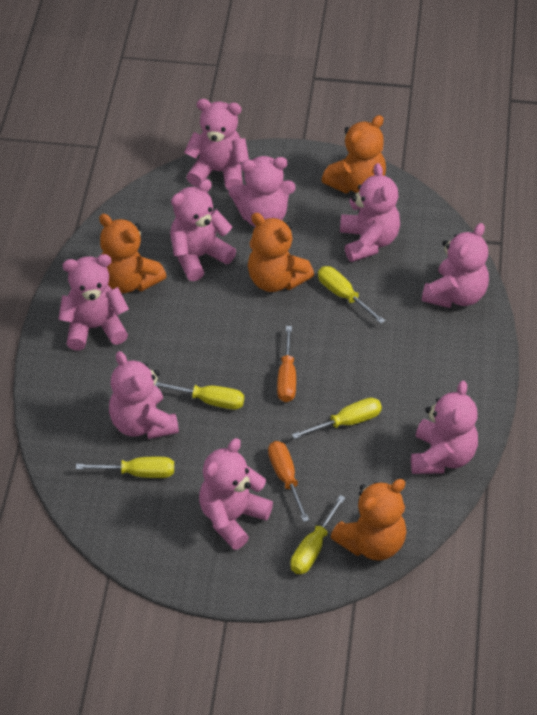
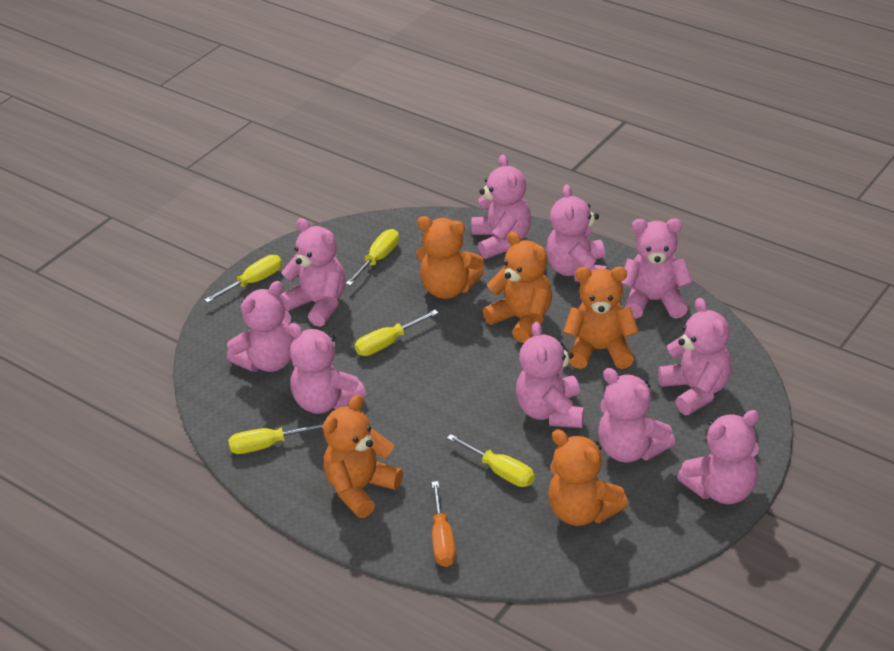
orange screwdriver: [268,441,309,522] [277,326,296,402] = 2 -> [432,481,456,567] = 1
orange teddy bear: [99,214,166,293] [248,213,314,292] [322,115,386,193] [331,479,406,561] = 4 -> [323,394,403,518] [416,216,484,299] [483,231,552,343] [548,429,628,526] [563,267,639,369] = 5
pink teddy bear: [58,254,129,351] [109,351,179,439] [170,179,236,281] [184,99,249,190] [199,438,273,550] [229,156,296,227] [340,163,400,262] [411,381,478,474] [422,223,489,308] = 9 -> [227,281,294,372] [280,218,346,327] [288,323,366,414] [471,154,531,259] [516,322,584,428] [546,184,607,282] [598,368,675,463] [621,219,693,319] [658,298,732,415] [677,410,760,504] = 10

